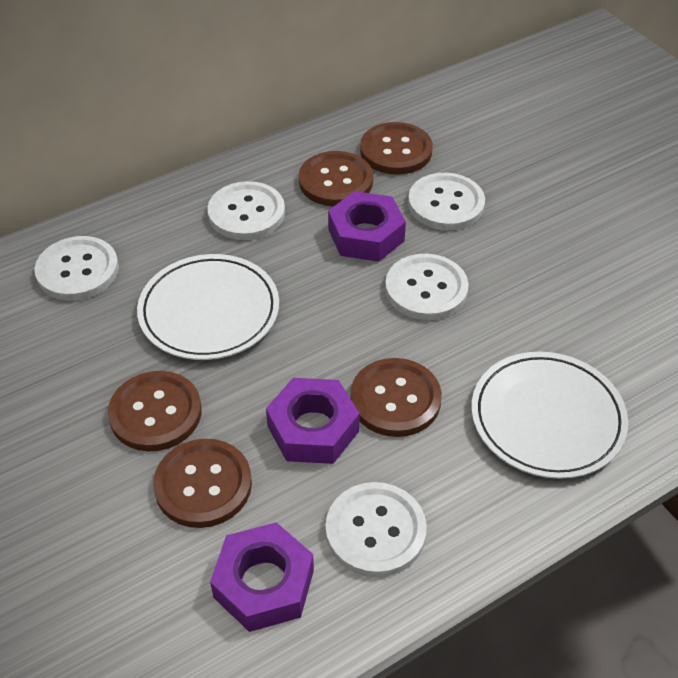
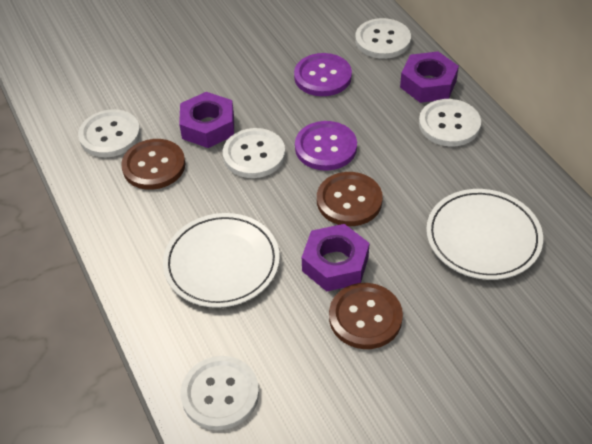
brown button: [108,371,202,451] [153,439,252,528] [299,151,373,206] [350,358,442,437] [360,122,433,175] = 5 -> [121,139,186,190] [317,172,383,226] [329,283,403,349] = 3
purple button: none = 0 -> [294,53,352,96] [295,121,357,171] = 2

